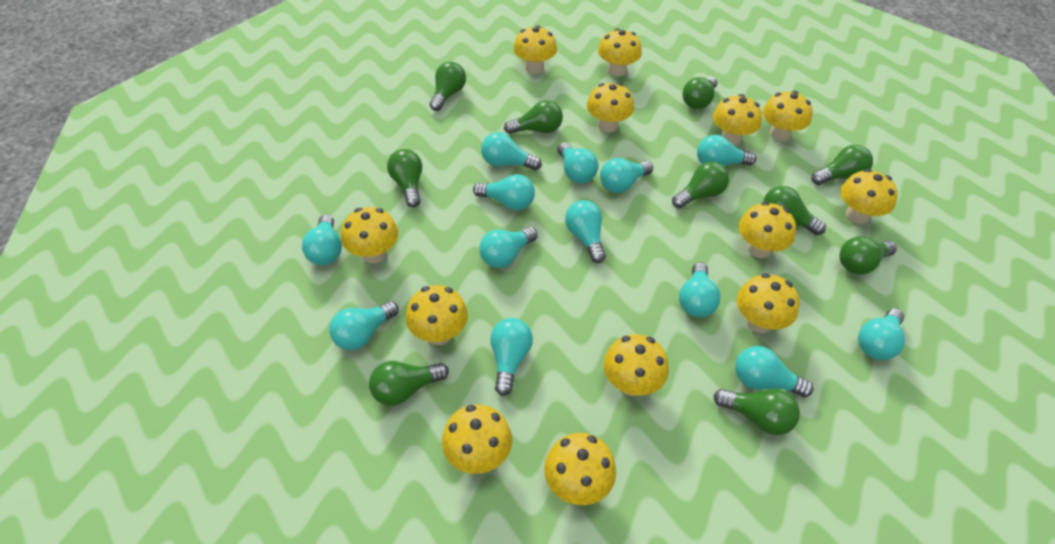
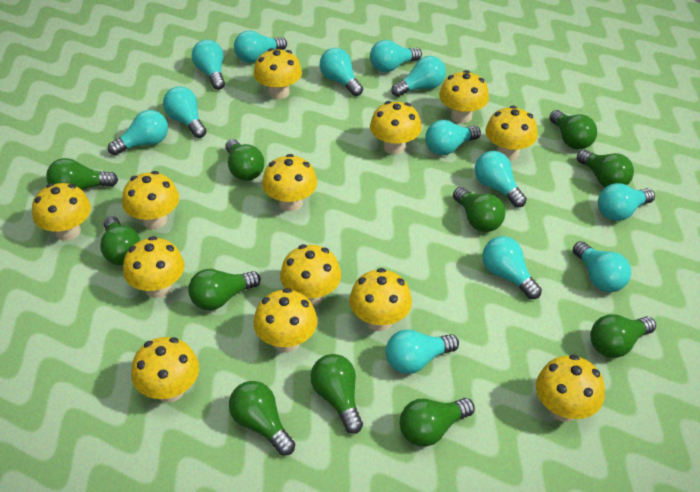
green light bulb: [369,361,449,406] [387,149,422,208] [430,62,466,111] [504,100,563,134] [672,162,729,209] [682,77,717,109] [713,389,800,435] [763,186,826,235] [811,145,873,185] [839,236,897,275] = 10 -> [46,158,118,190] [100,216,141,265] [188,269,261,311] [226,139,264,181] [229,381,295,456] [310,354,363,434] [400,398,475,447] [453,187,505,232] [549,110,597,150] [577,149,634,187] [590,314,656,358] = 11

